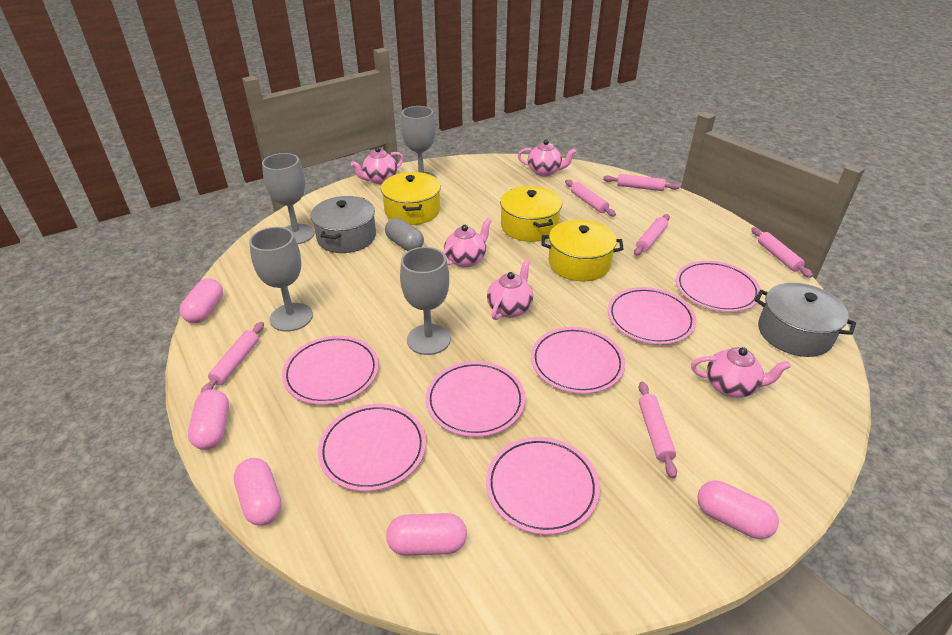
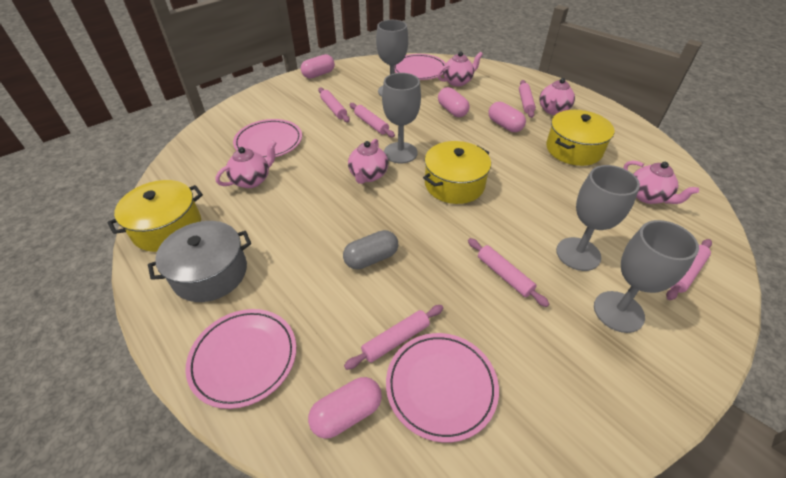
grey pot: [311,196,376,253] [755,283,856,357] = 2 -> [148,221,251,302] = 1
pink capsule: [180,278,223,323] [188,389,229,450] [233,458,282,526] [386,513,467,556] [697,481,779,539] = 5 -> [301,54,335,79] [308,377,382,439] [438,87,470,117] [489,102,526,132] = 4
pink plate: [282,336,379,405] [318,404,426,491] [426,361,525,437] [486,437,600,535] [531,327,625,394] [608,287,696,344] [676,261,761,312] = 7 -> [185,309,296,409] [233,119,302,158] [386,333,499,443] [395,54,446,80] = 4

